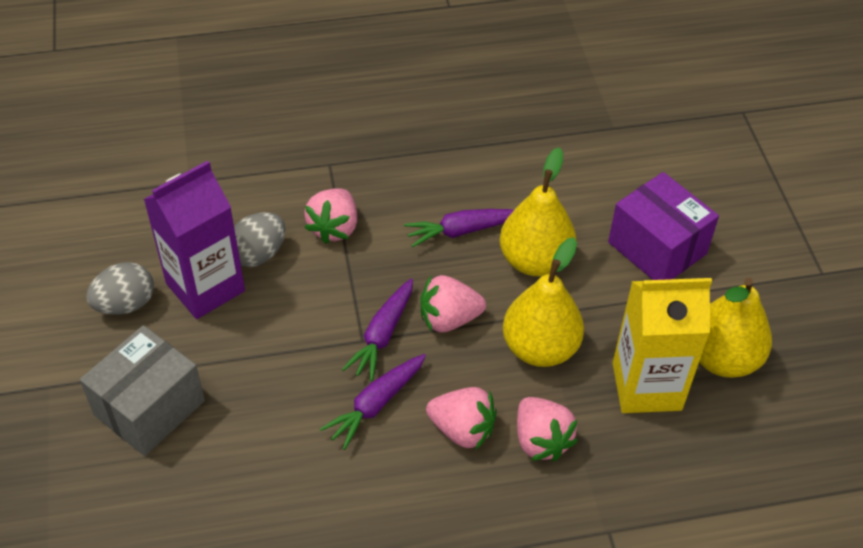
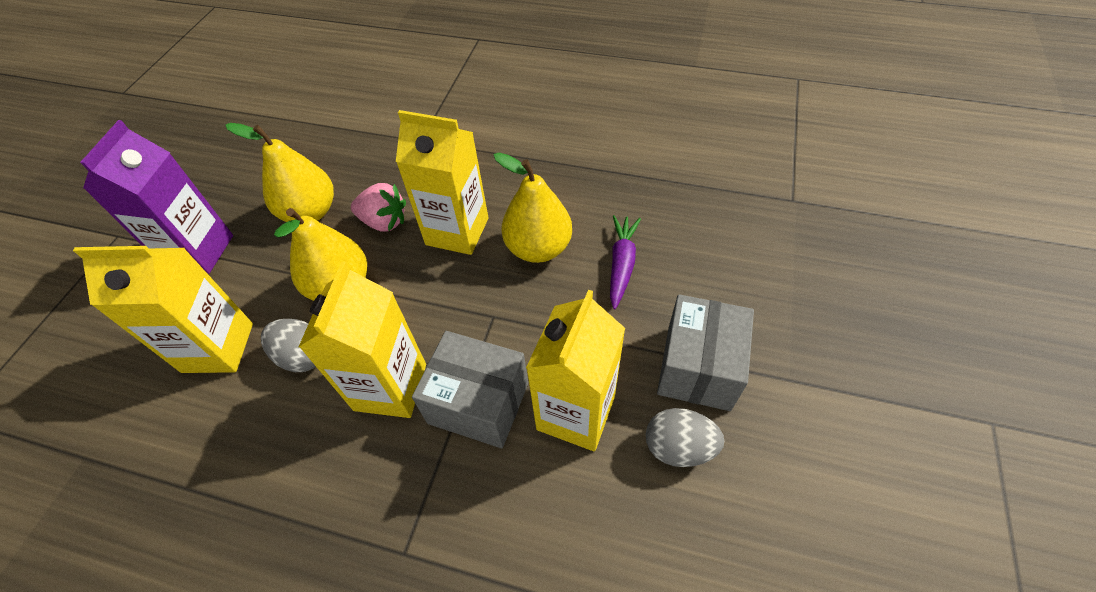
grey box: [80,325,205,456] = 1 -> [412,331,528,448] [657,294,754,411] = 2
pink strawberry: [304,188,357,244] [421,275,486,333] [426,387,497,449] [517,397,578,461] = 4 -> [351,183,406,232] = 1
purple box: [608,172,719,280] = 1 -> none = 0
purple carrot: [320,354,426,450] [342,278,413,381] [404,209,514,248] = 3 -> [610,215,641,309] = 1
yellow carton: [613,278,712,413] = 1 -> [73,246,253,373] [299,261,426,418] [396,110,488,255] [526,290,625,452] = 4

